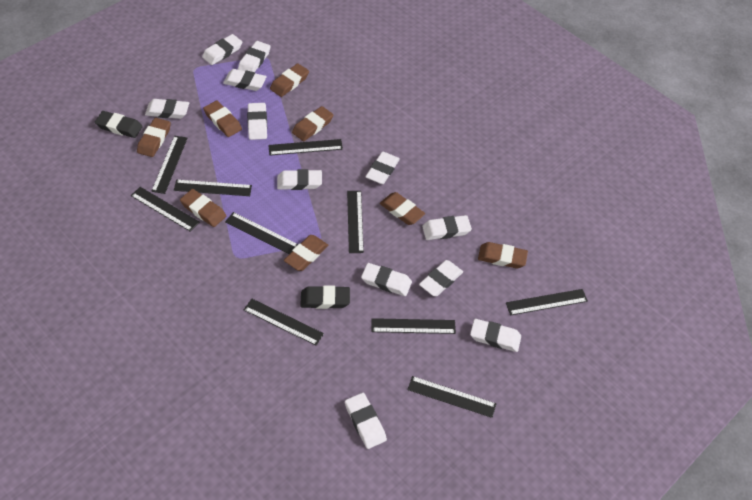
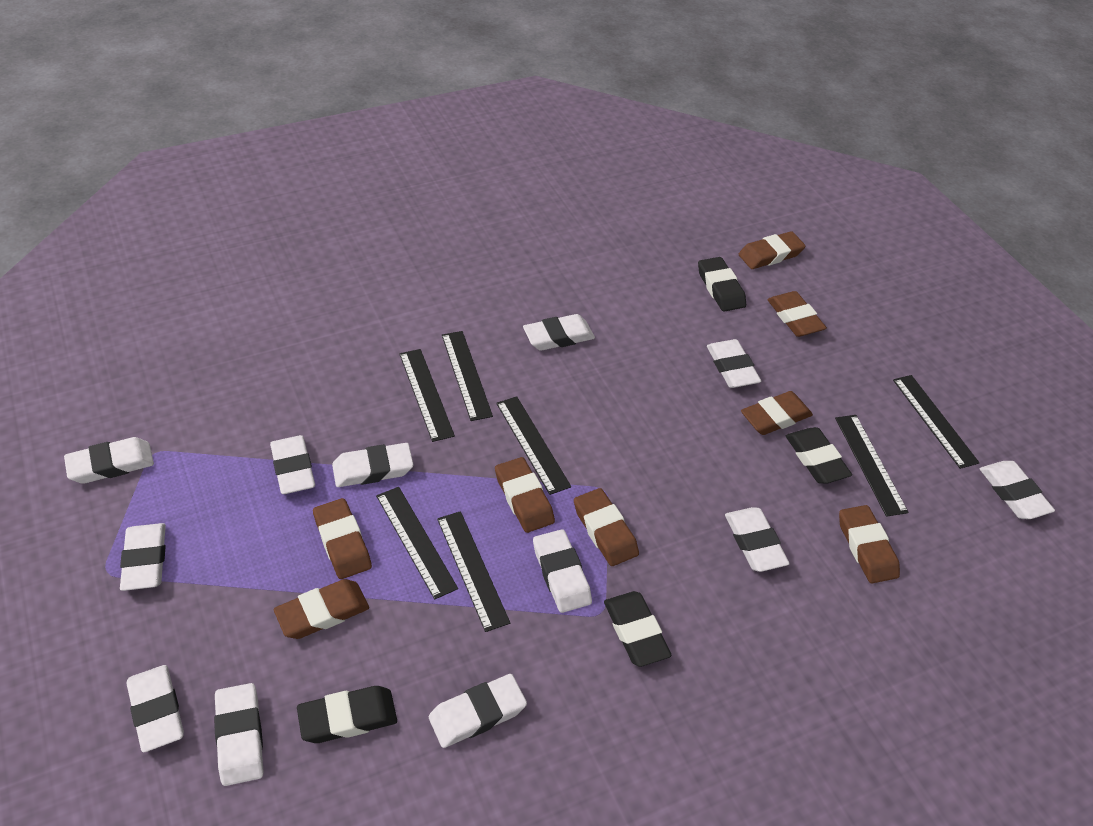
black eraser: [95,111,143,138] [300,285,350,309] = 2 -> [297,686,397,743] [604,591,672,667] [698,257,746,312] [786,427,852,484] = 4
black ruler: [131,187,199,232] [151,136,187,194] [174,179,252,196] [225,212,298,254] [244,299,324,346] [268,139,343,155] [347,191,364,253] [371,318,456,334] [407,376,496,418] [506,289,588,316] = 10 -> [376,487,458,600] [399,349,455,442] [437,511,510,632] [442,331,493,421] [496,396,571,495] [835,415,908,517] [893,375,980,469] = 7

